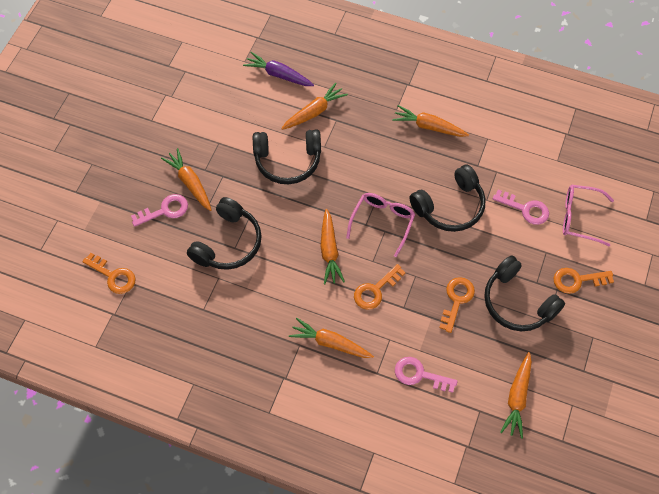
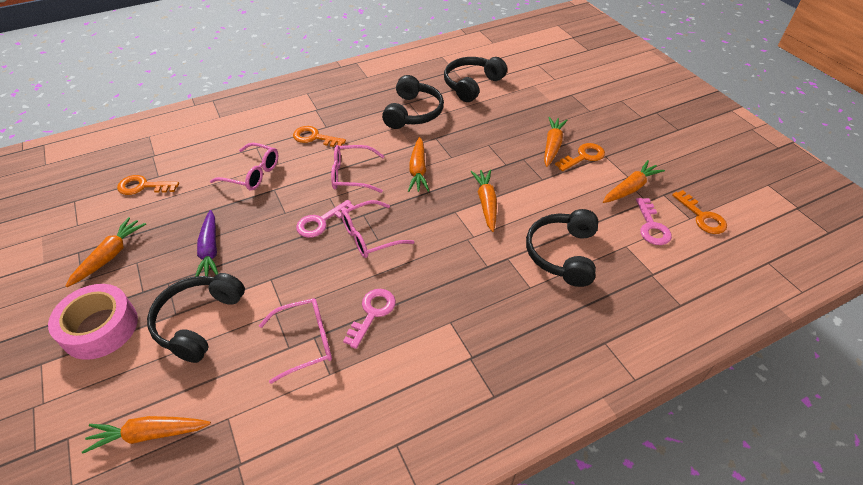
pink glasses: [346,193,415,257] [563,185,614,246] = 2 -> [210,143,278,190] [259,298,332,384] [331,145,384,193] [341,200,415,258] = 4
pink tape: none = 0 -> [48,284,138,360] = 1

